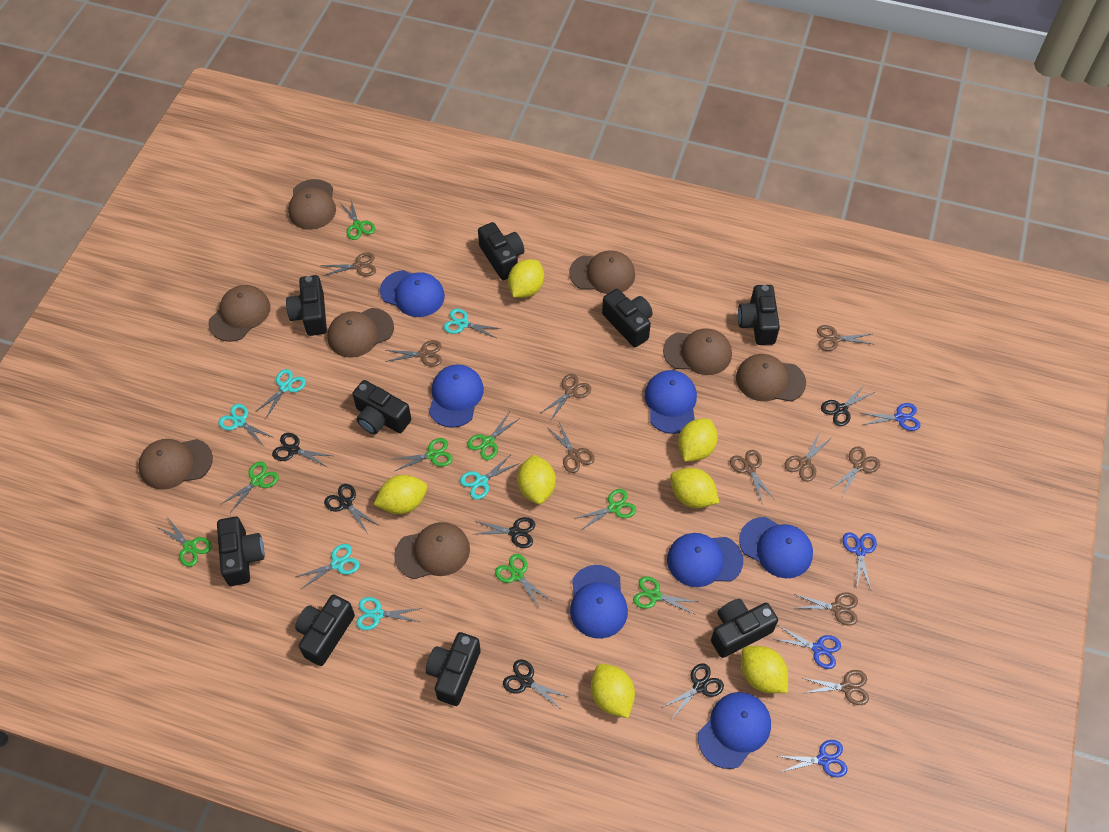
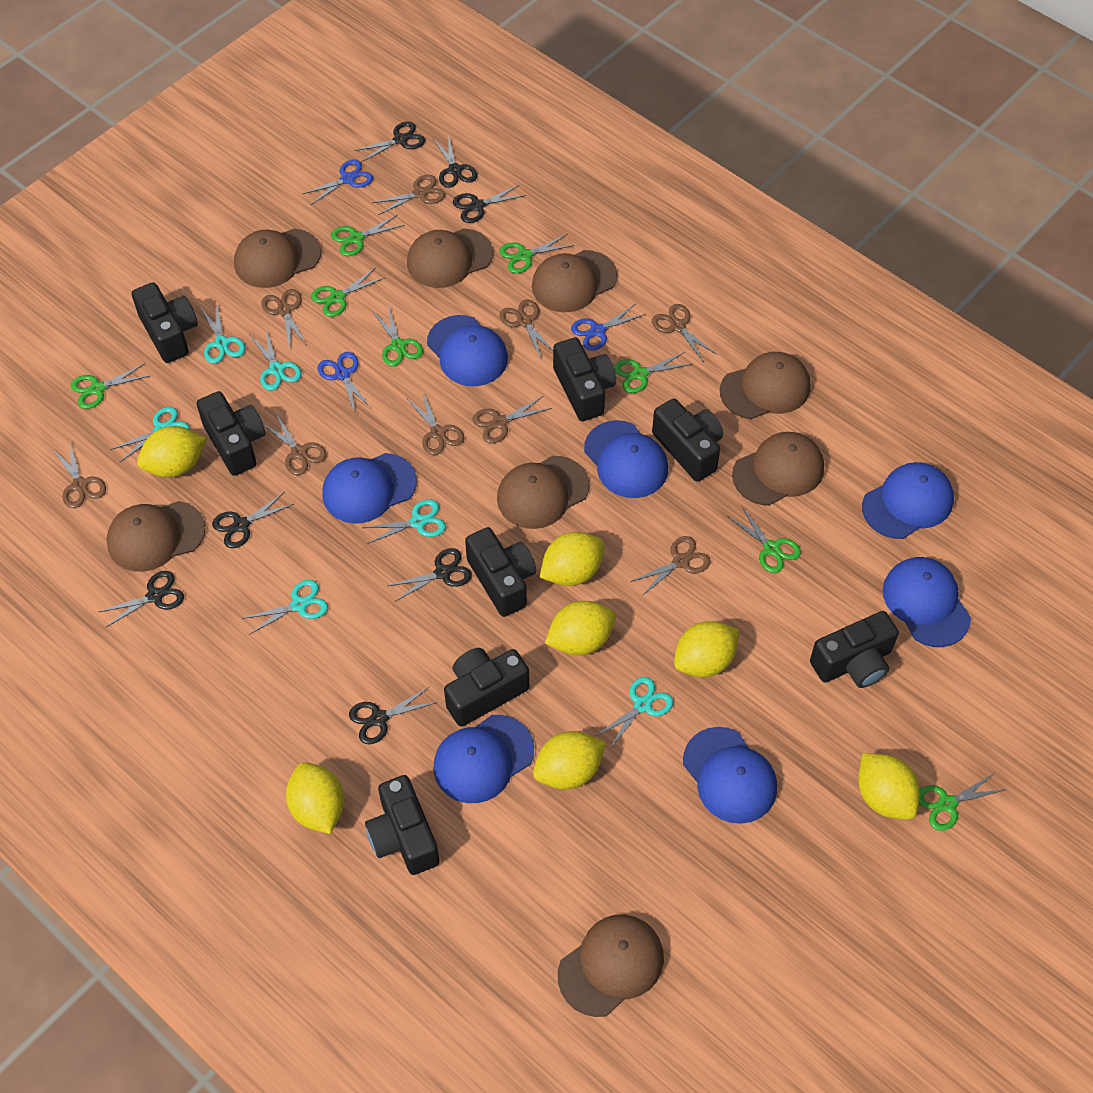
black camera: [217,517,265,586] [286,275,327,336] [295,594,355,666] [352,380,411,434] [426,632,481,706] [478,222,524,280] [602,289,653,347] [711,599,778,658] [738,285,780,345] = 9 -> [132,282,198,363] [197,391,266,476] [365,775,440,875] [444,648,529,727] [465,527,536,617] [553,337,616,421] [652,399,723,482] [810,611,899,688] = 8
black scissors: [272,433,332,467] [324,484,378,534] [475,517,535,548] [503,659,569,710] [661,664,724,720] [821,384,875,426] = 6 -> [99,571,184,628] [212,492,294,548] [349,686,438,744] [354,121,425,162] [388,548,472,601] [433,134,477,188] [453,185,526,223] = 7
blue scissors: [774,626,841,669] [778,740,848,777] [842,532,877,590] [861,403,921,431] = 4 -> [303,160,373,205] [317,352,372,413] [571,304,646,351] = 3
brown scissors: [321,252,376,276] [385,340,442,367] [541,374,591,420] [547,422,595,473] [730,450,775,505] [784,431,831,482] [795,592,858,626] [803,670,869,705] [817,325,873,351] [830,446,880,495] = 10 -> [53,444,106,508] [261,289,307,347] [263,415,327,475] [372,175,445,215] [407,390,464,455] [473,396,552,443] [499,300,553,359] [630,536,711,596] [652,304,717,361] = 9

